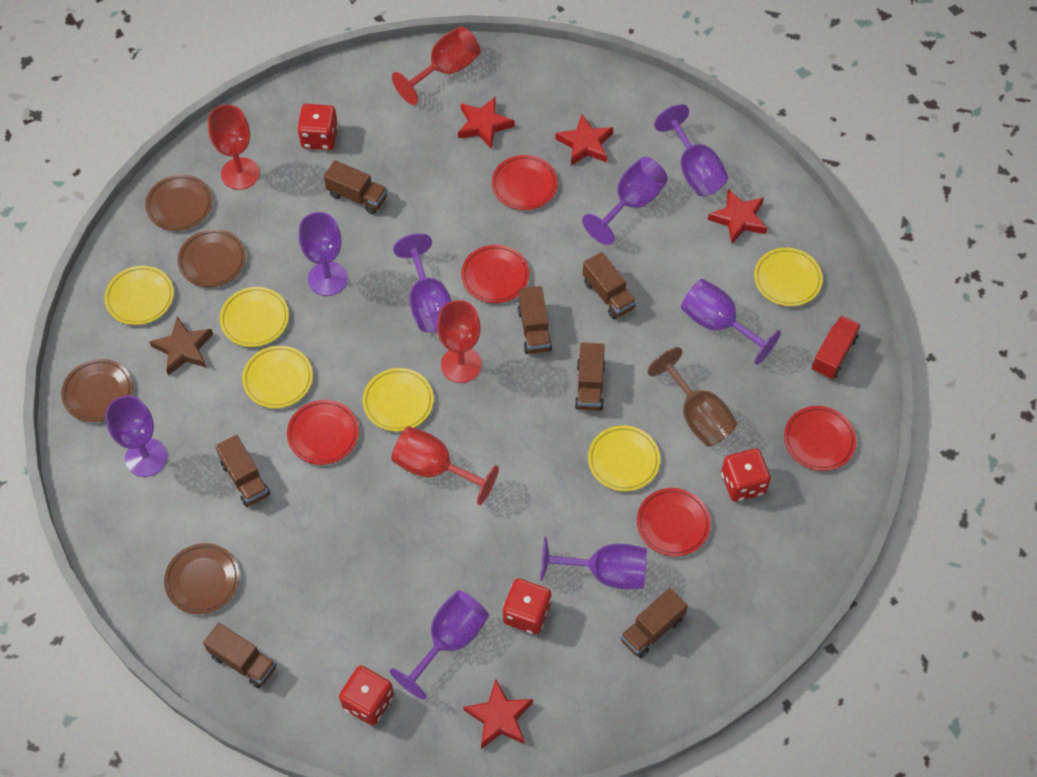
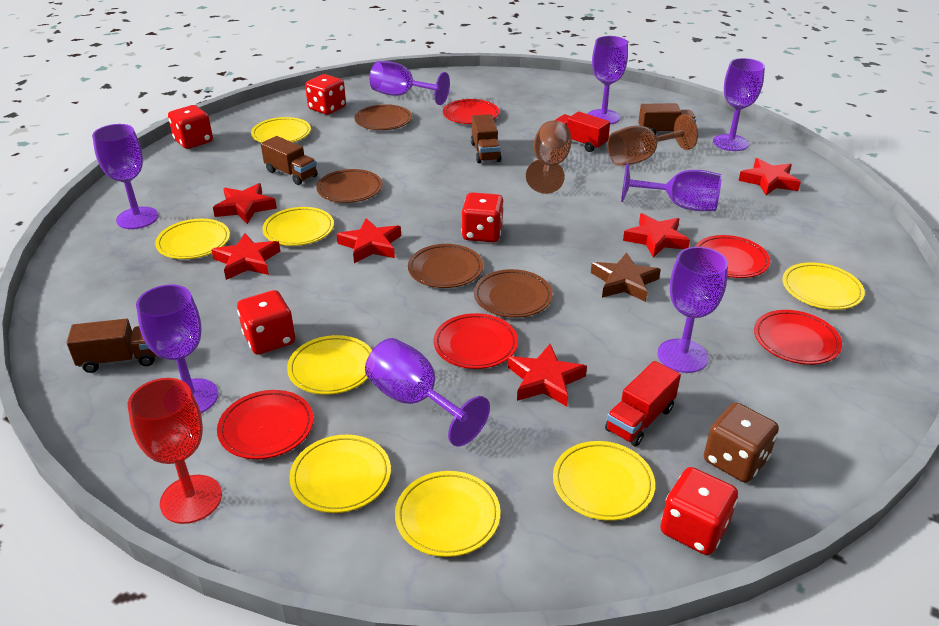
brown dice: none = 0 -> [704,403,779,483] = 1
brown goblet: [648,347,737,447] = 1 -> [526,120,571,194] [607,114,698,166] = 2
brown truck: [203,623,276,688] [215,435,270,507] [324,160,387,214] [518,286,552,354] [575,342,605,411] [583,252,636,319] [620,588,688,658] = 7 -> [67,319,156,373] [261,136,318,185] [471,114,502,163] [638,103,696,135] = 4
red dice: [297,104,338,150] [339,666,394,725] [503,579,551,635] [721,448,771,502] = 4 -> [168,105,213,149] [237,290,295,355] [305,74,346,115] [462,192,504,242] [660,467,738,555] = 5
red goblet: [208,105,260,190] [391,426,499,505] [392,26,480,105] [437,300,482,383] = 4 -> [128,378,222,524] = 1
red star: [458,97,514,149] [464,679,533,749] [555,114,613,166] [708,189,767,244] = 4 -> [211,233,280,280] [213,183,277,224] [337,218,401,263] [508,344,587,406] [623,213,690,258] [738,158,801,195] = 6
red truck: [812,315,861,379] = 1 -> [555,111,610,152] [605,361,681,446] = 2
yellow plate: [104,266,174,325] [219,287,289,347] [242,346,313,408] [363,368,434,432] [588,425,660,491] [754,248,823,306] = 6 -> [155,219,230,259] [251,117,311,143] [262,207,334,246] [287,335,372,395] [289,435,391,513] [395,471,501,557] [553,441,655,521] [782,262,865,310] = 8

